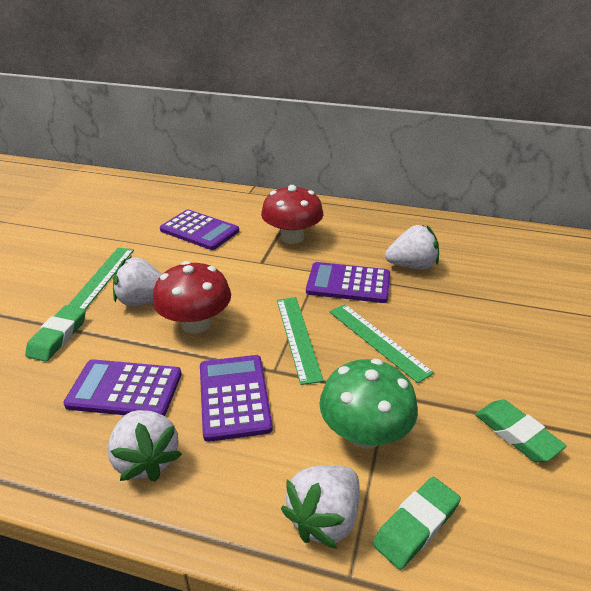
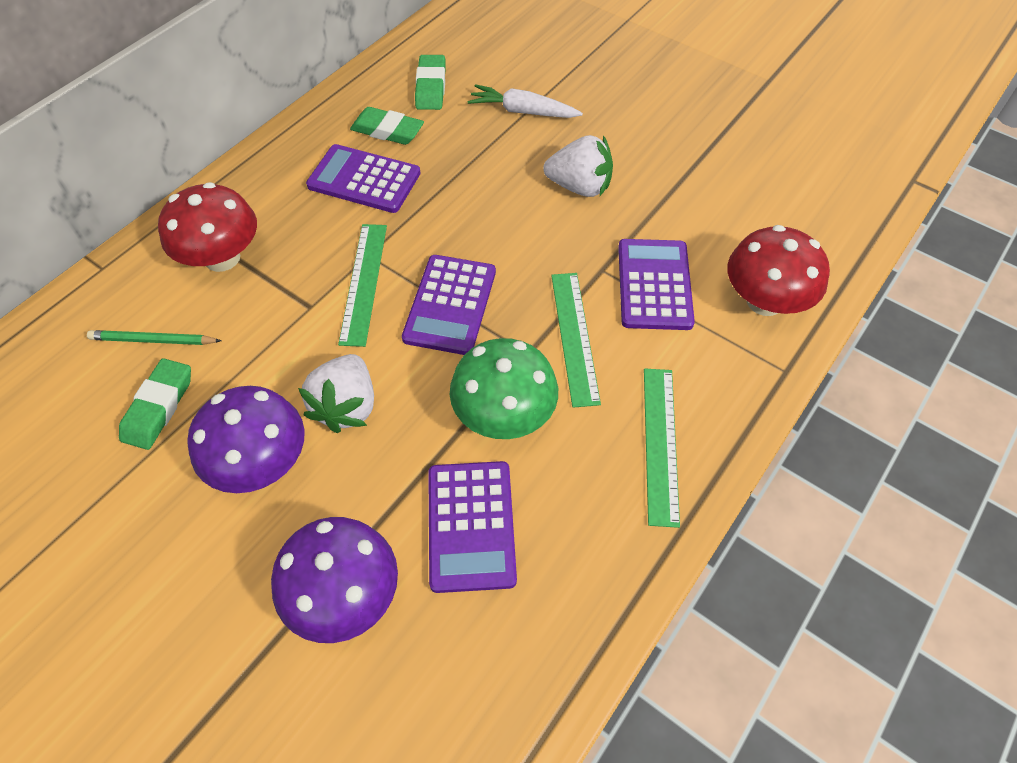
green pencil: none = 0 -> [87,330,221,345] = 1
purple mushroom: none = 0 -> [187,386,305,493] [271,517,398,643] = 2
white carrot: none = 0 -> [467,84,583,118] = 1
white strawberry: [108,410,182,482] [113,257,162,306] [281,465,360,549] [385,225,439,270] = 4 -> [298,354,374,433] [543,135,613,197] = 2

